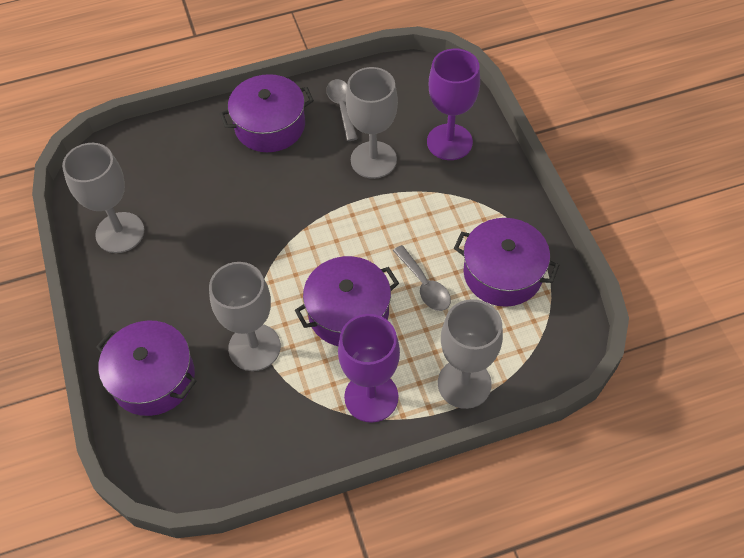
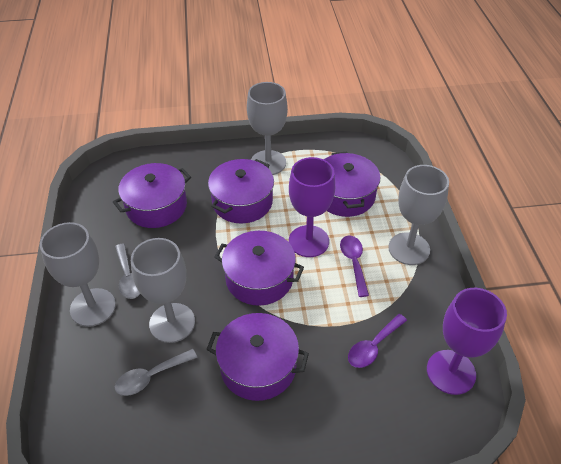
purple pot: [96,321,197,416] [219,74,314,152] [295,256,399,346] [454,218,560,307] = 4 -> [113,163,191,228] [206,313,309,401] [208,159,274,223] [214,231,304,306] [324,152,380,217] = 5
purple spoon: none = 0 -> [340,235,369,297] [348,314,407,368] = 2

